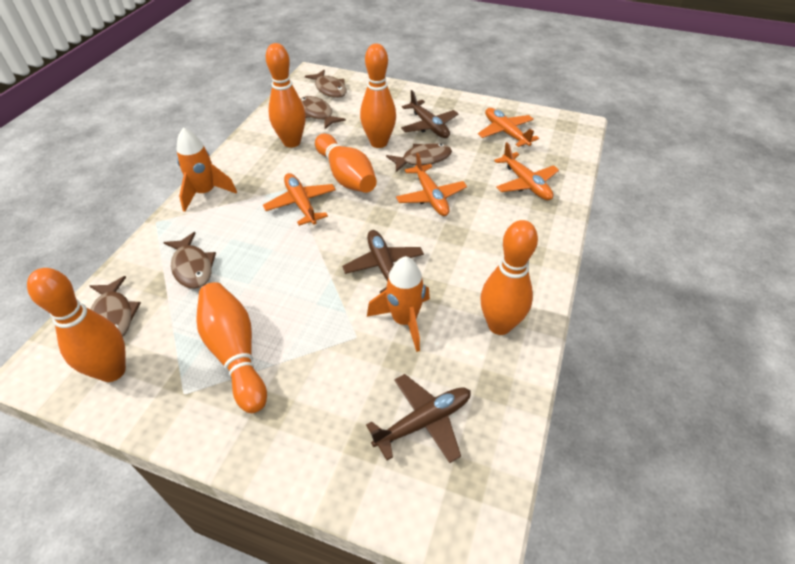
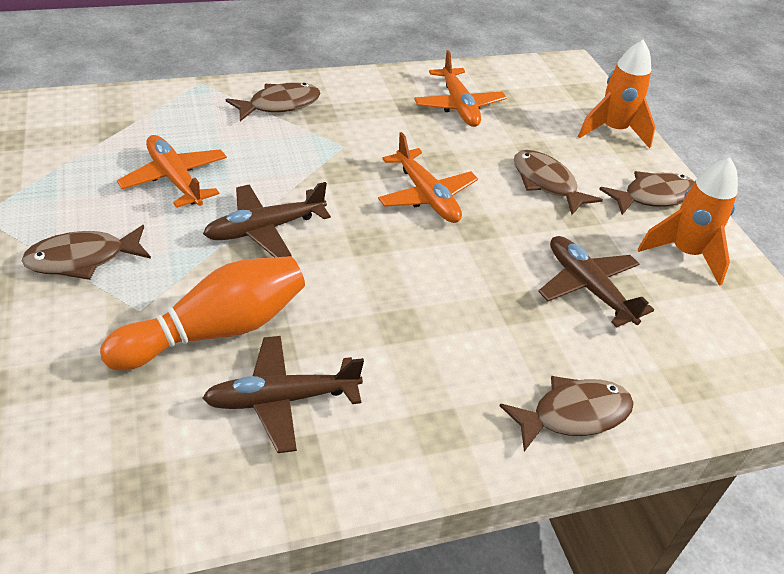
orange bowling pin: [27,268,126,382] [196,282,267,413] [266,43,306,148] [315,133,377,193] [360,44,396,148] [480,220,538,335] = 6 -> [100,256,305,370] = 1
orange plane: [263,173,336,226] [396,153,467,216] [478,108,539,147] [494,142,559,200] = 4 -> [117,135,227,208] [378,132,478,223] [414,50,507,127] = 3

